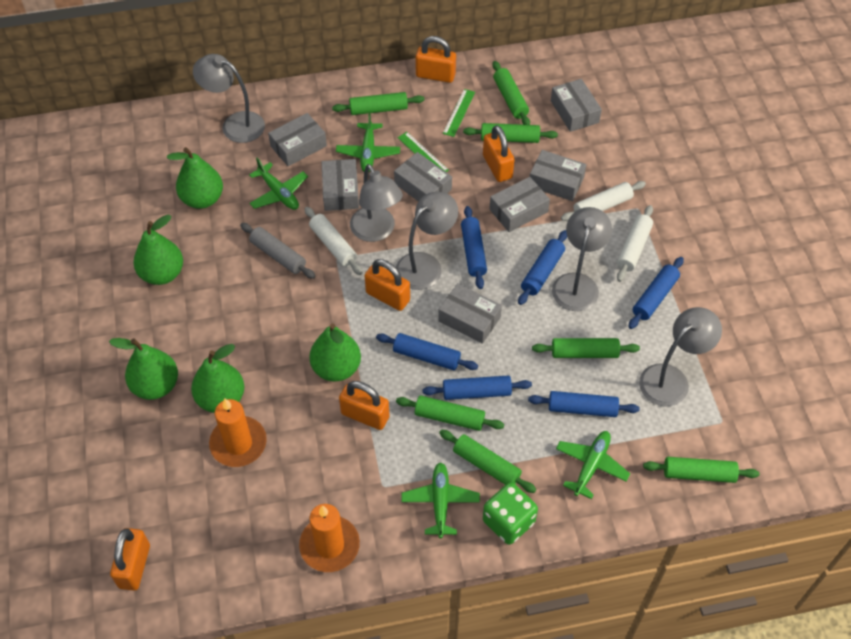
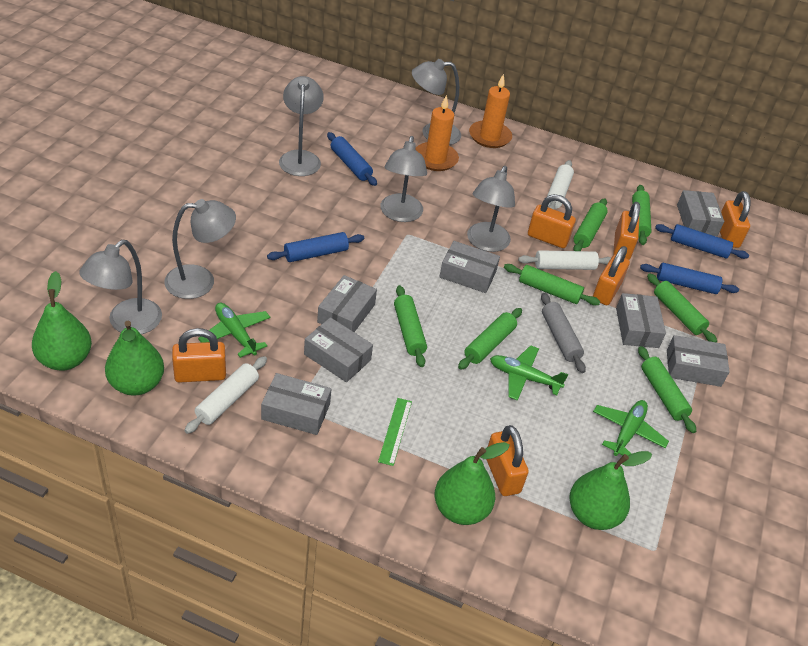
blue rolling pin: [376,333,478,370] [422,375,532,400] [461,206,487,289] [518,230,567,305] [528,391,640,417] [628,257,684,329] = 6 -> [267,232,364,262] [327,132,377,186] [640,263,739,294] [655,224,749,259] = 4
green dice: [483,482,538,545] = 1 -> none = 0
green pear: [109,338,178,400] [133,215,183,285] [167,147,223,209] [191,344,244,413] [309,323,361,382] = 5 -> [32,271,92,371] [105,321,164,396] [434,442,510,525] [569,451,652,530] = 4
green plane: [249,158,308,210] [336,112,400,172] [401,462,480,538] [556,431,630,499] = 4 -> [198,303,270,358] [490,345,568,401] [593,400,669,456] = 3
green ruler: [397,132,449,172] [443,89,475,137] = 2 -> [378,398,412,466] = 1
grey lamp: [193,54,265,143] [350,164,403,242] [396,192,458,290] [552,207,612,311] [639,307,722,406] = 5 -> [79,240,162,334] [164,199,236,299] [279,76,324,176] [381,136,427,222] [412,59,461,145] [467,166,515,252] = 6
orange padlock: [110,528,150,591] [339,381,390,430] [364,259,410,311] [415,36,456,83] [483,125,515,182] = 5 -> [172,328,226,383] [486,425,529,496] [528,194,576,248] [593,246,630,306] [613,202,640,260] [720,191,750,248] = 6

